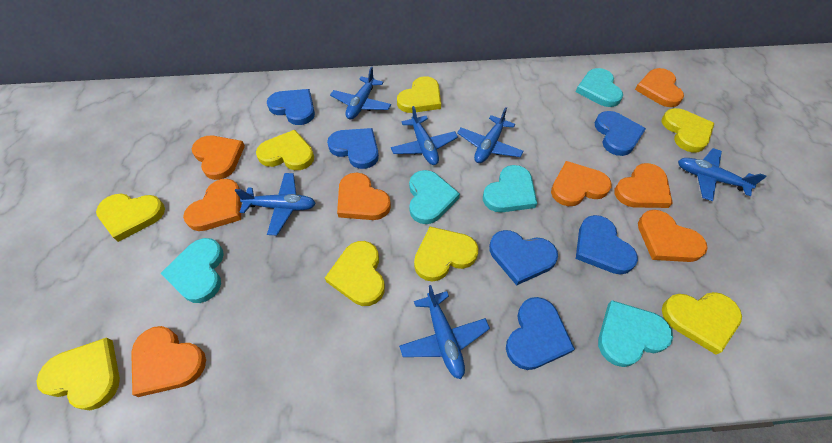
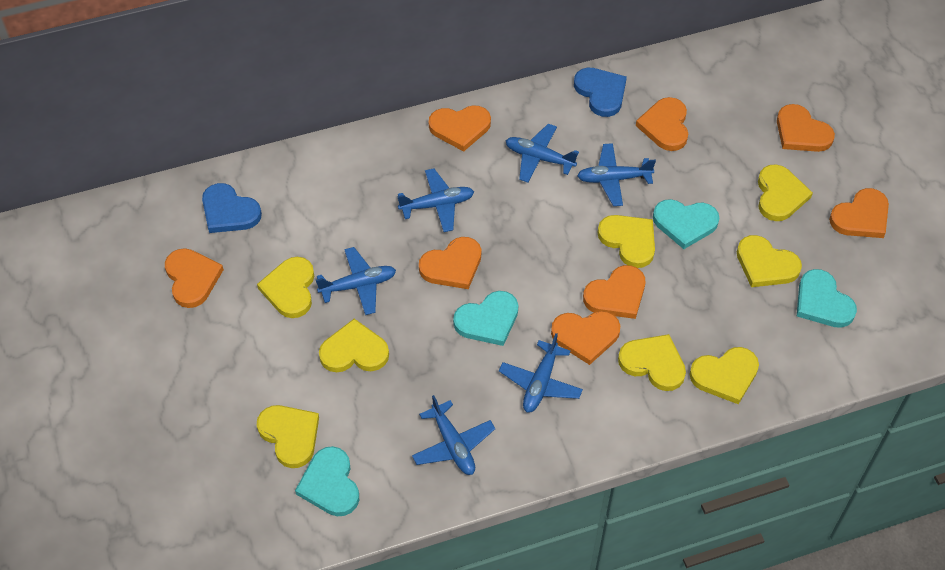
blue heart: [267,89,315,125] [327,128,379,169] [489,230,558,286] [506,297,575,370] [576,215,638,275] [595,111,646,156] = 6 -> [202,183,262,233] [574,68,627,117] = 2
turquoise heart: [160,238,224,303] [409,170,460,224] [483,165,537,212] [576,68,623,107] [598,300,673,367] = 5 -> [295,446,359,517] [453,291,518,346] [653,199,719,249] [797,269,857,328] = 4

